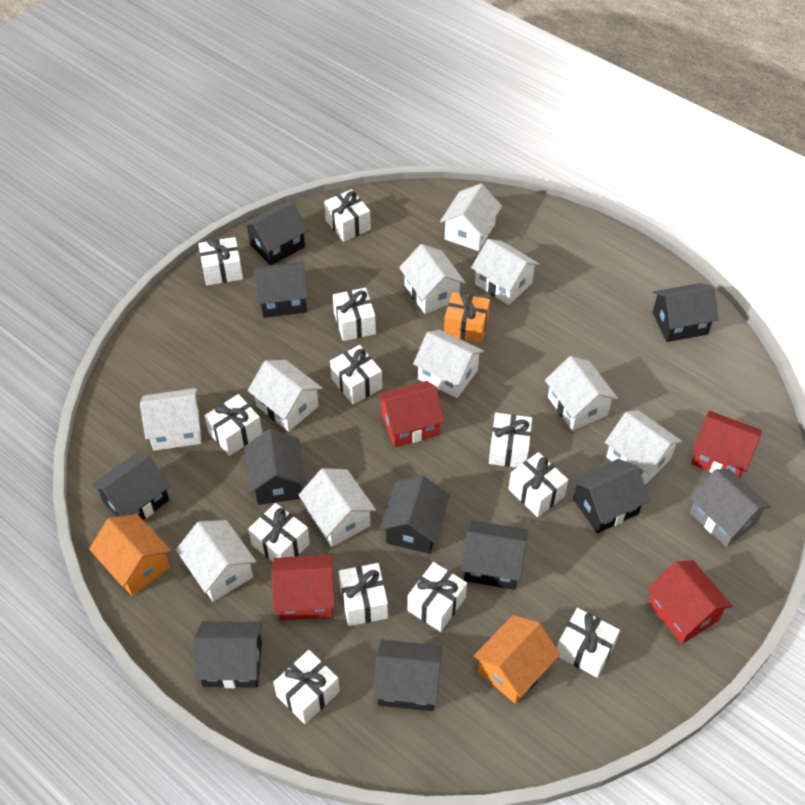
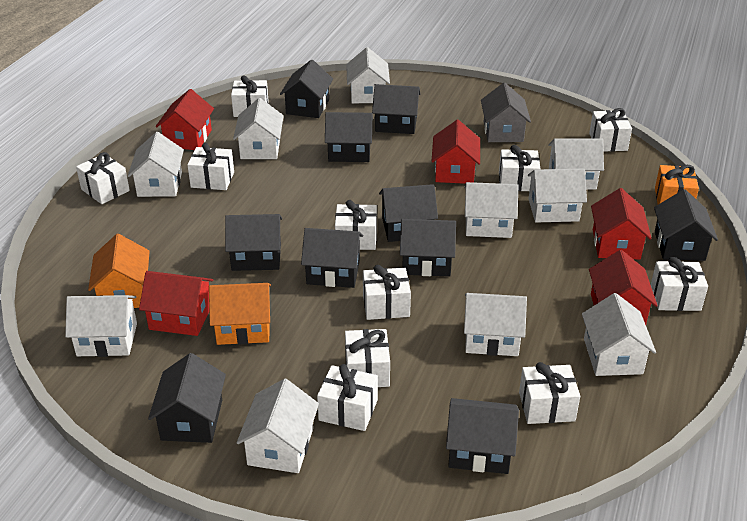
red house: [271,554,335,620] [377,381,445,447] [647,560,733,644] [691,411,762,478] = 4 -> [139,271,213,336] [156,89,214,150] [432,120,480,184] [589,250,658,325] [591,188,652,260] = 5
white gift: [198,237,243,285] [204,394,262,456] [248,503,310,562] [273,650,340,724] [324,189,371,242] [330,345,382,405] [333,288,376,341] [339,563,388,626] [407,562,467,632] [489,413,532,468] [509,452,568,517] [557,608,620,678] = 12 -> [76,152,130,204] [187,143,234,190] [231,75,269,117] [317,364,378,431] [335,200,377,250] [345,329,390,387] [363,265,411,320] [499,145,540,191] [519,362,580,424] [589,108,632,152] [651,257,708,311] = 11

